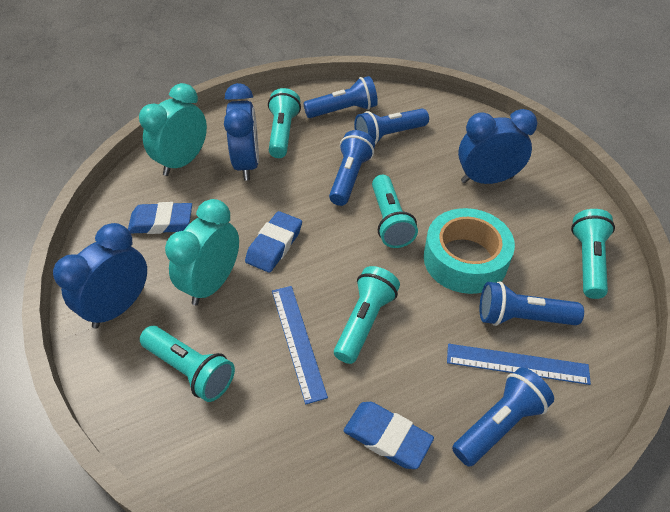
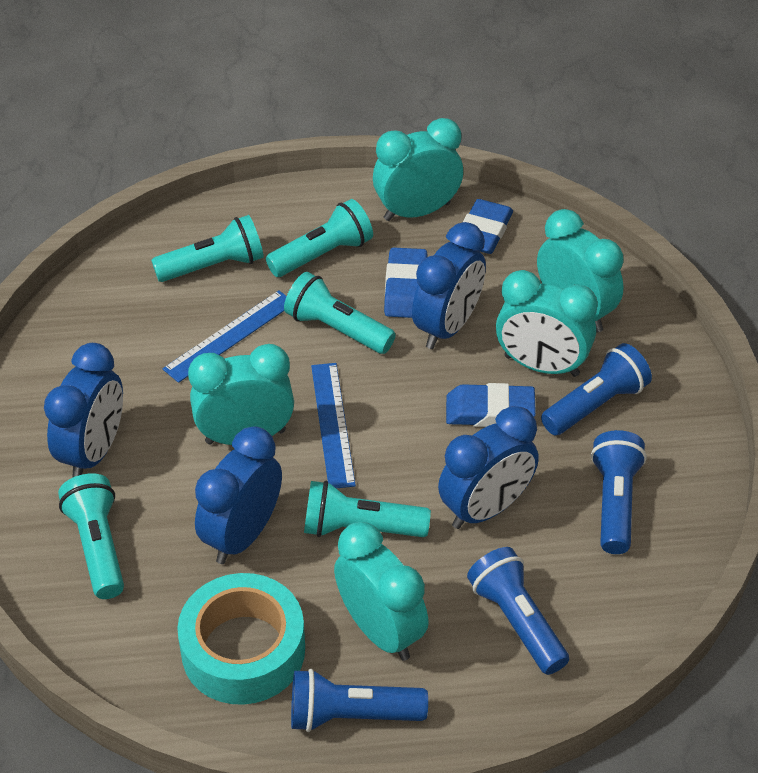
blue clock: [53,223,147,329] [224,83,259,181] [458,109,537,184] = 3 -> [44,343,123,478] [195,426,282,564] [412,222,486,349] [438,406,539,529] = 4
blue flashlight: [303,76,378,118] [329,130,375,206] [354,109,429,145] [452,367,554,467] [480,281,584,326] = 5 -> [291,669,428,732] [467,547,569,675] [541,343,652,435] [591,430,647,554] = 4
turquoise clock: [139,83,207,176] [165,199,239,305] = 2 -> [188,344,294,445] [334,522,429,661] [373,118,463,221] [496,270,598,377] [537,209,624,332] = 5

